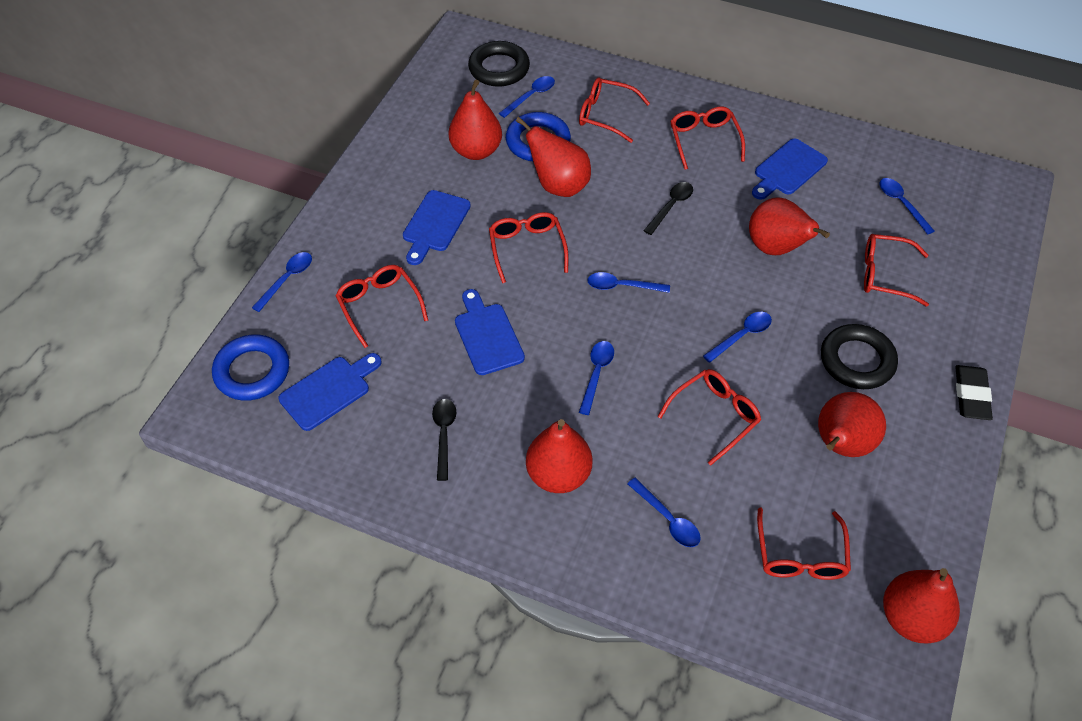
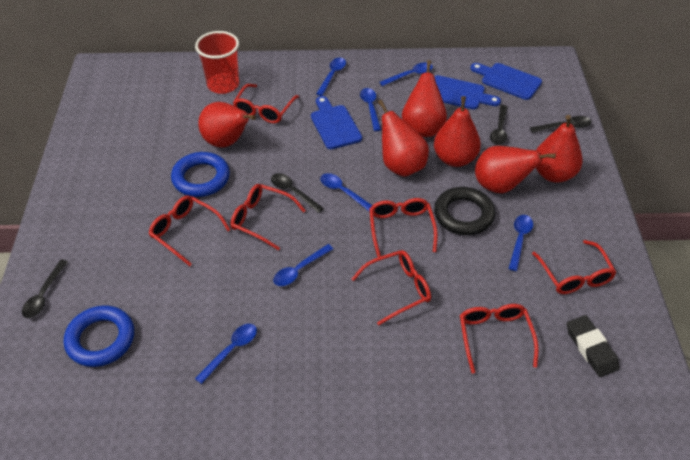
black ring: [468,41,530,87] [821,324,898,389] = 2 -> [434,187,495,235] = 1
black spoon: [432,399,456,481] [644,182,693,235] = 2 -> [22,260,68,318] [271,173,324,213] [490,105,508,145] [530,116,592,133] = 4
blue cutting board: [279,353,381,431] [403,190,471,265] [455,289,525,375] [752,138,828,199] = 4 -> [311,96,362,149] [434,75,501,109] [470,63,542,100] = 3
red cup: none = 0 -> [195,31,239,94] = 1

